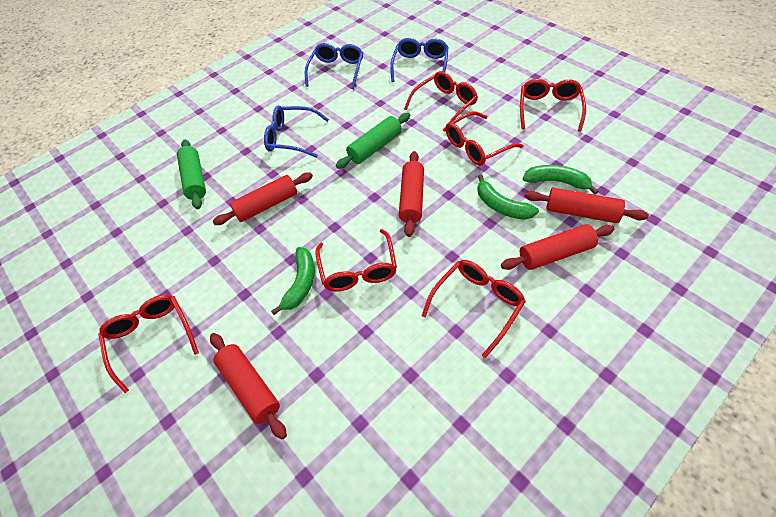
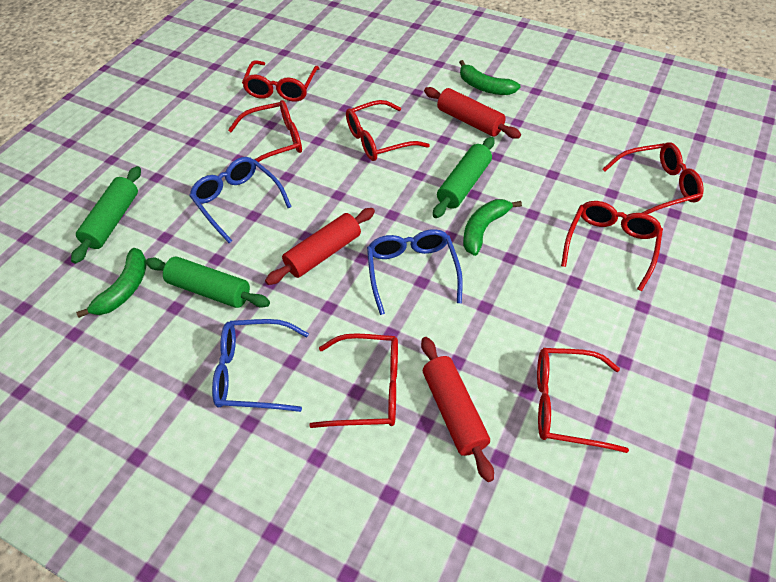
green rolling pin: [177,139,206,209] [336,113,410,169] = 2 -> [71,166,141,264] [146,257,270,308] [433,137,495,218] = 3
red glasses: [98,295,199,393] [315,229,397,291] [404,71,478,132] [422,260,526,358] [446,112,523,166] [520,79,586,132] = 6 -> [228,100,302,162] [242,60,320,102] [309,333,398,428] [346,100,430,161] [537,348,629,453] [561,201,663,291] [603,142,704,214] = 7
red rolling pin: [210,333,287,440] [212,173,313,225] [399,151,424,237] [501,224,615,270] [524,188,649,223] = 5 -> [265,208,375,285] [421,337,494,482] [424,87,521,139] = 3

